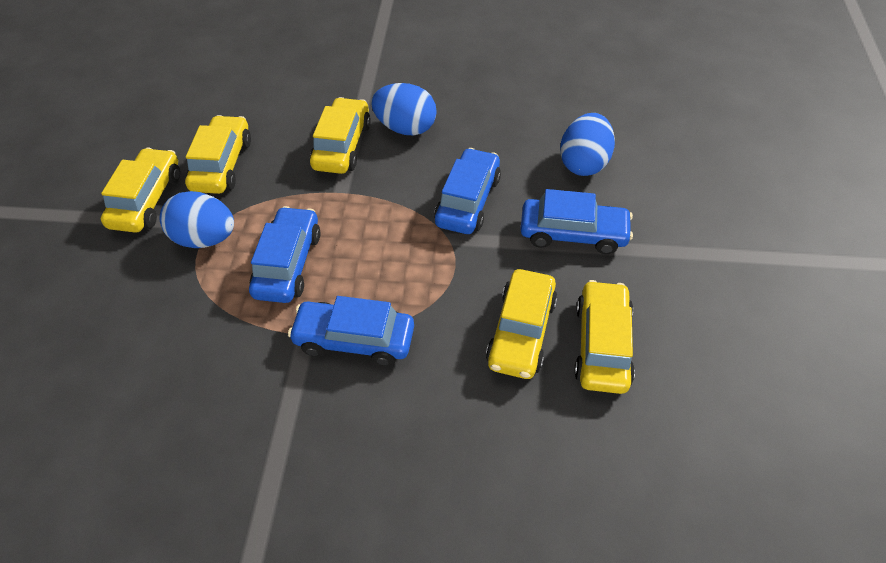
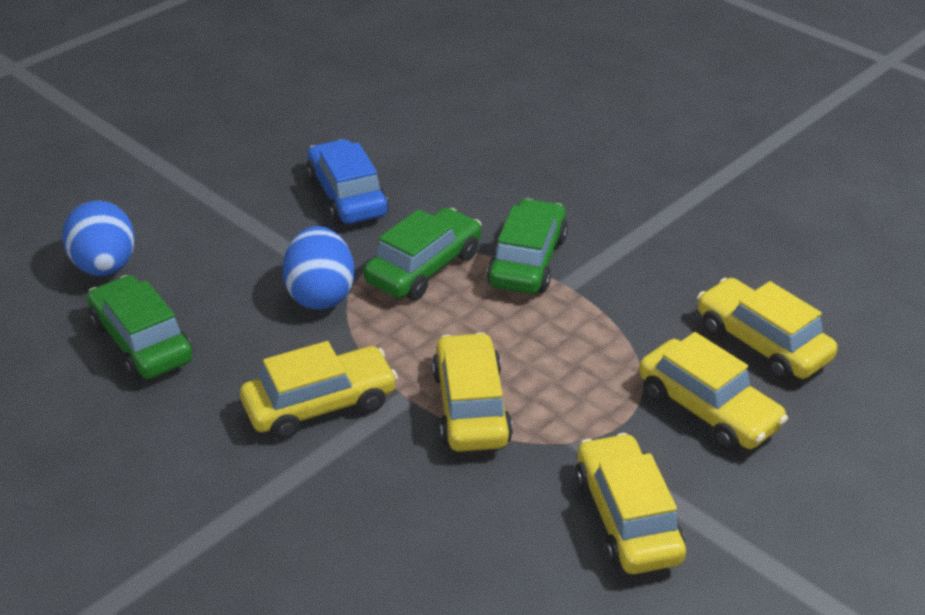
blue car: [249,206,321,303] [288,296,414,366] [434,148,501,234] [520,189,633,254] = 4 -> [307,139,389,224] = 1
blue egg: [159,191,234,248] [371,83,437,135] [560,113,615,176] = 3 -> [62,201,135,276] [282,226,355,310] = 2
green car: none = 0 -> [87,275,193,380] [364,208,482,300] [487,198,568,294] = 3

